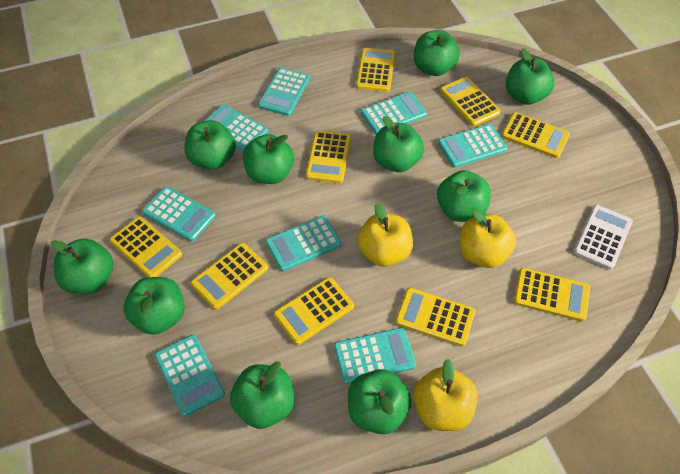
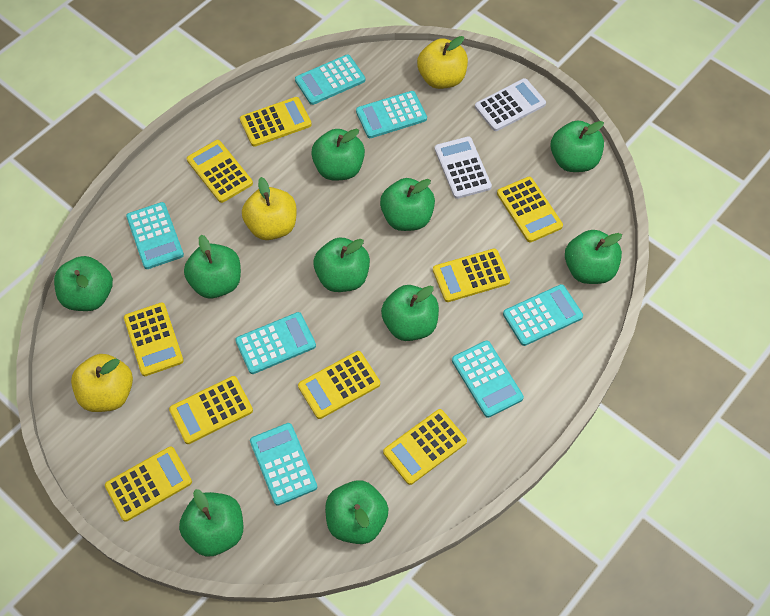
turquoise calculator: [142,186,216,242] [155,335,225,417] [204,104,268,151] [258,68,310,116] [266,216,342,271] [334,328,416,384] [361,92,427,134] [438,124,508,168] = 8 -> [126,202,184,269] [235,312,316,374] [250,423,317,506] [295,54,365,105] [356,91,427,138] [452,340,524,418] [503,284,583,346] = 7
white calculator: [574,205,633,270] = 1 -> [435,136,492,199] [475,78,546,131] = 2

